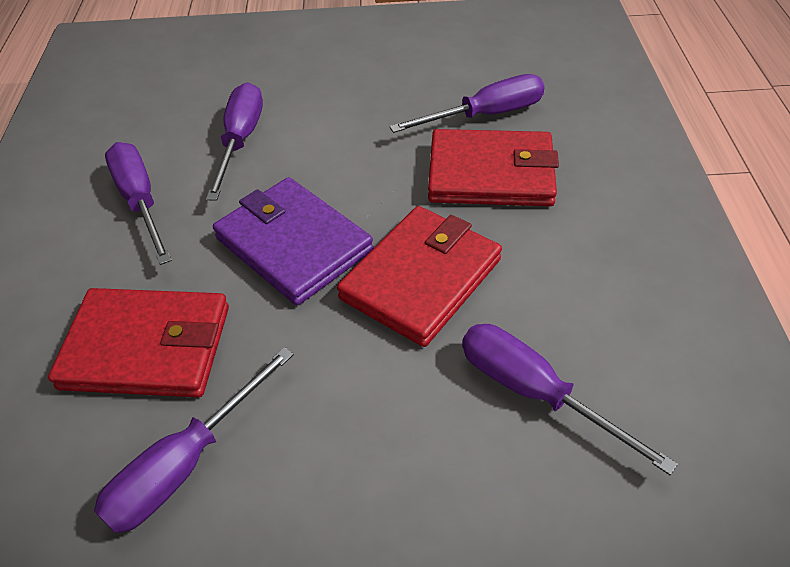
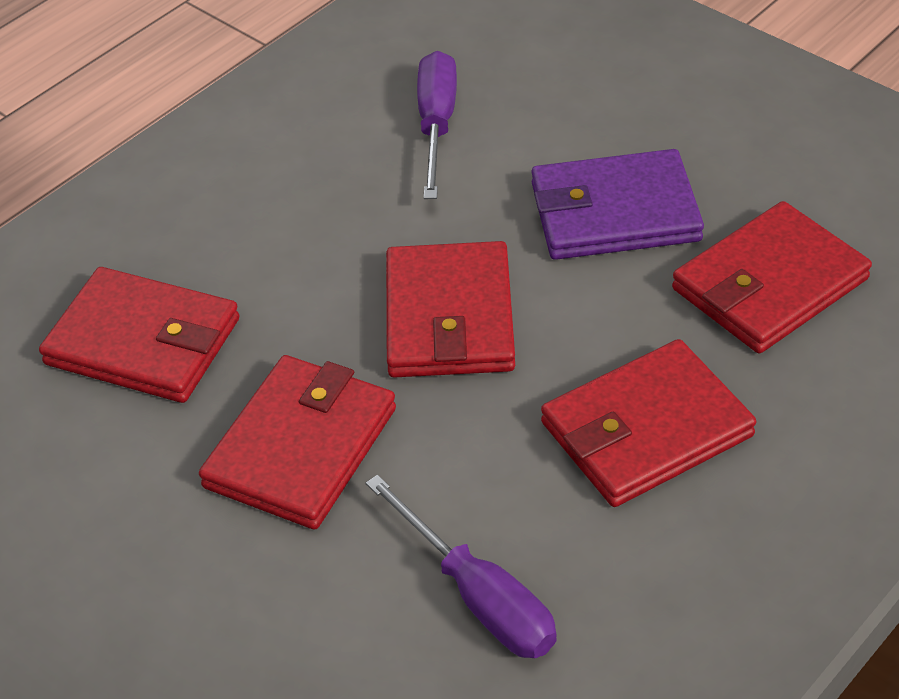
purple screwdriver: [94,347,294,533] [105,142,172,265] [206,83,263,201] [389,74,545,133] [462,324,678,475] = 5 -> [366,475,557,658] [417,51,457,199] = 2
red wallet: [48,288,229,397] [337,206,502,347] [428,129,559,206] = 3 -> [39,267,239,403] [199,355,396,530] [386,241,515,378] [541,339,756,507] [672,201,872,353] = 5

